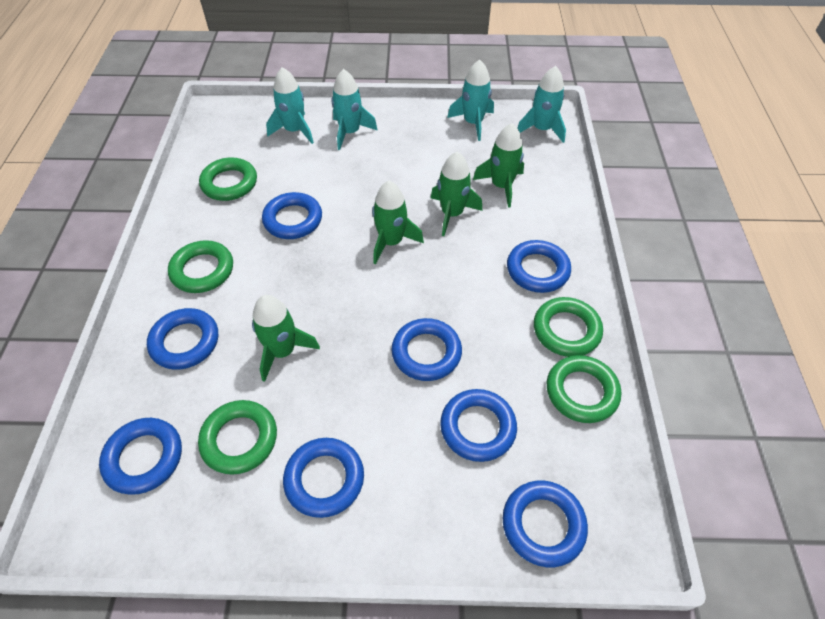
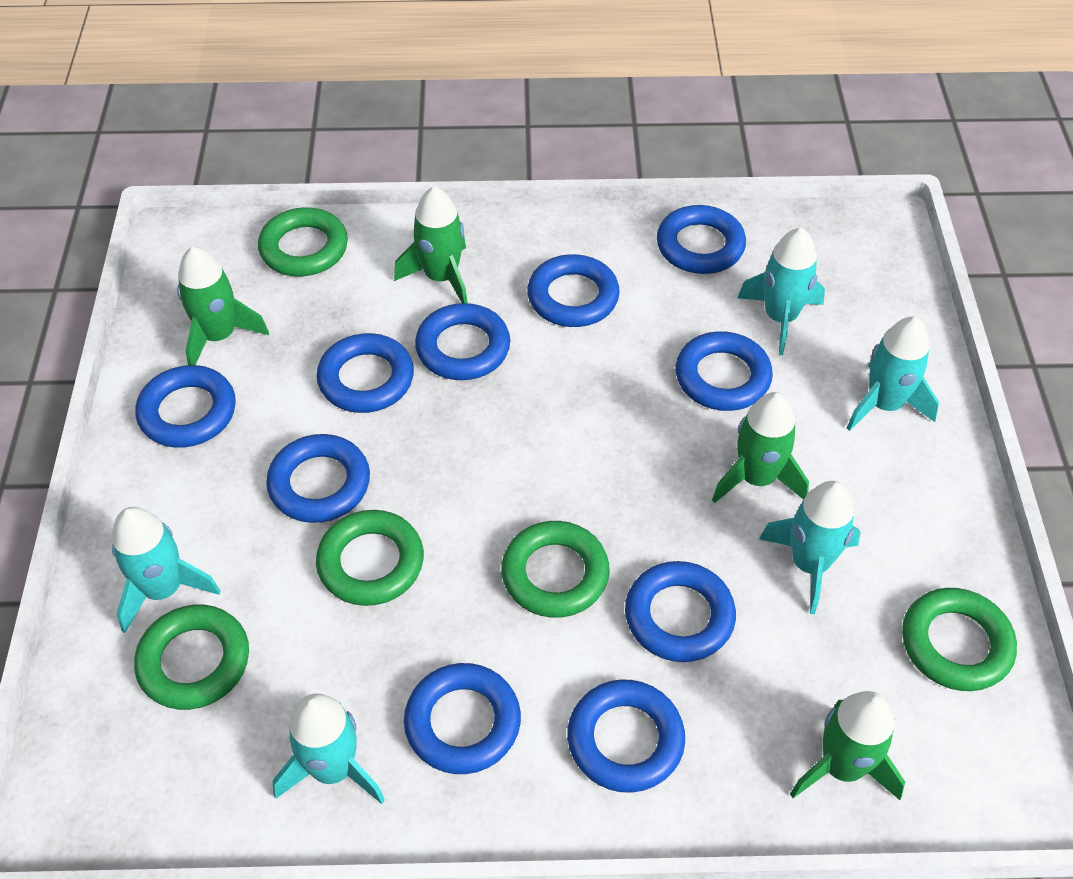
blue ring: [99,418,182,495] [147,308,218,370] [262,192,322,239] [283,438,364,518] [391,318,462,381] [440,389,517,462] [503,481,588,567] [507,240,571,293] = 8 -> [135,365,236,448] [266,434,370,523] [317,333,414,413] [404,663,521,774] [415,303,510,380] [527,254,620,327] [567,679,685,793] [625,561,736,662] [657,205,746,274] [675,331,773,411] = 10
turquoise rocket: [266,67,314,144] [331,69,378,150] [447,60,494,141] [518,66,566,143] = 4 -> [112,507,220,633] [272,693,385,804] [738,228,825,355] [759,481,861,614] [847,317,939,431] = 5

